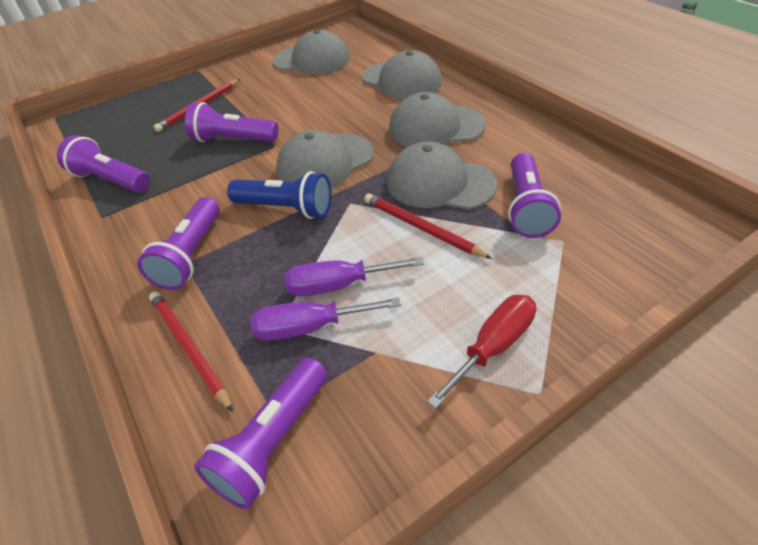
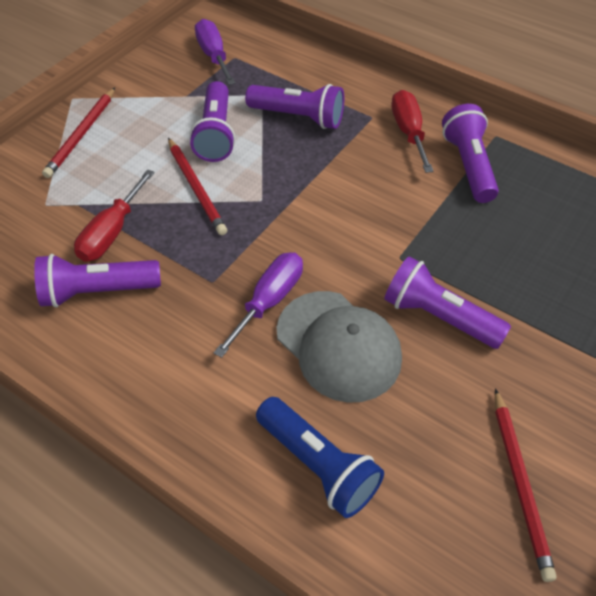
grey cap: [272,29,350,74] [276,130,373,188] [363,50,442,99] [387,141,497,209] [389,92,486,147] = 5 -> [277,291,402,403] = 1
red screwdriver: [427,295,536,409] = 1 -> [74,170,155,262] [391,90,433,173] = 2

